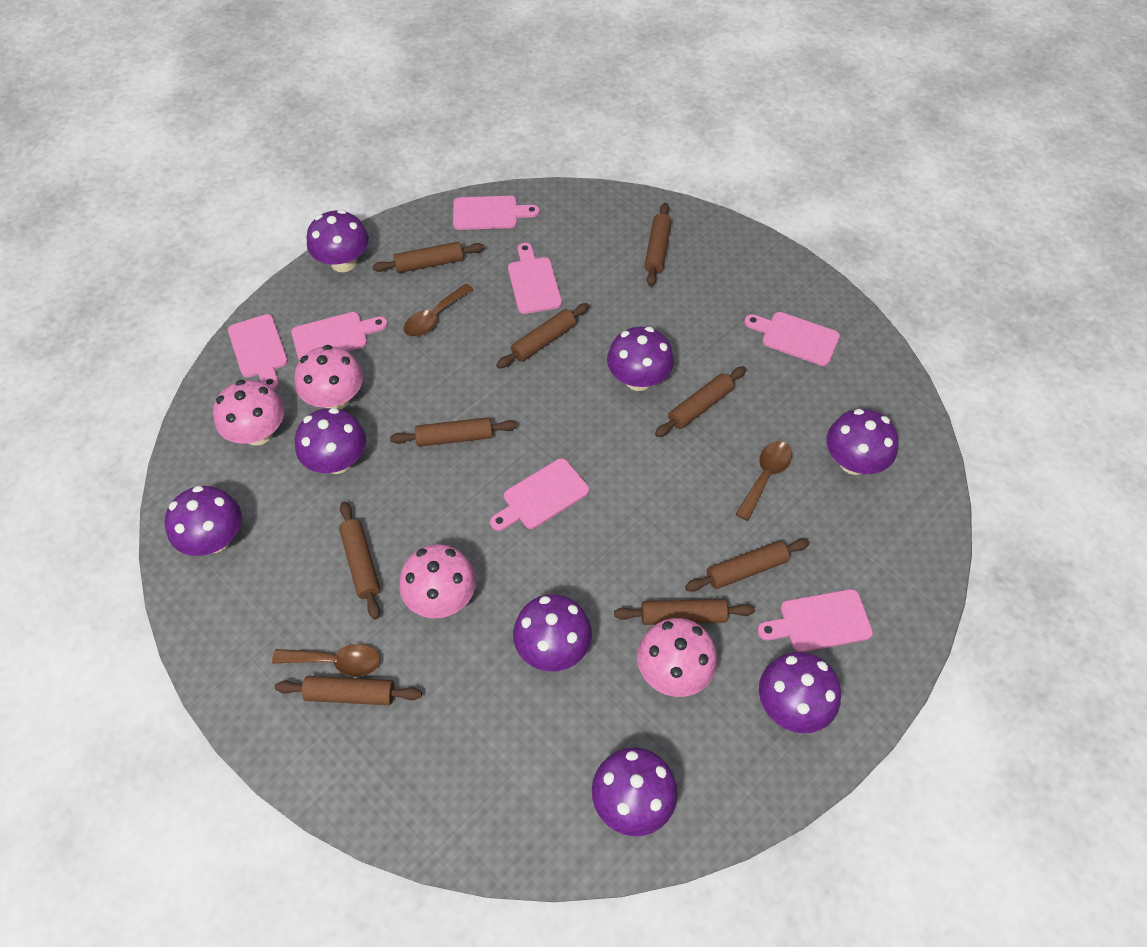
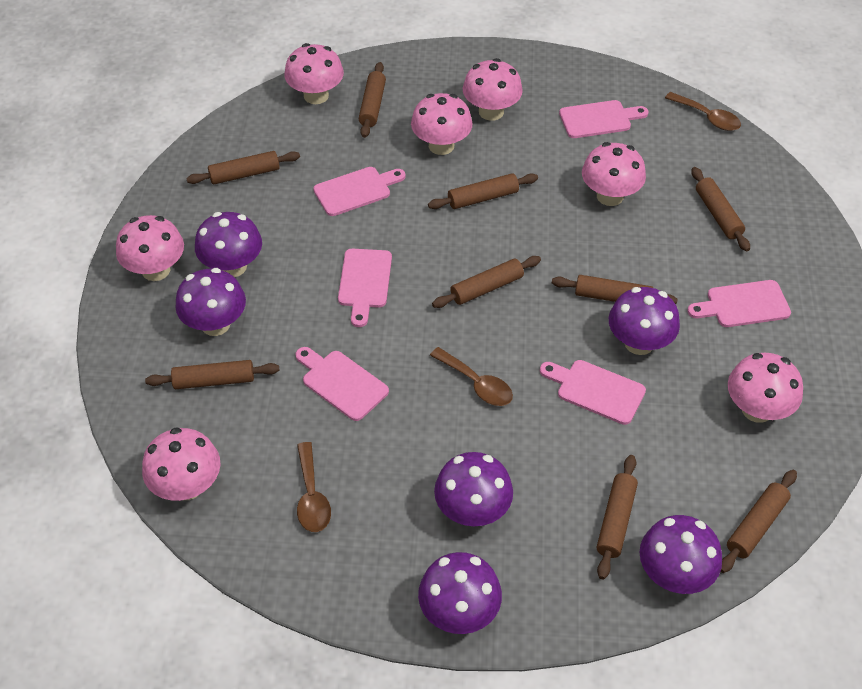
pink cutting board: [228,314,288,390] [291,312,387,361] [453,196,540,230] [490,458,589,531] [508,243,562,314] [744,312,840,366] [757,589,873,652] = 7 -> [295,347,389,421] [313,167,406,216] [338,249,392,327] [540,360,646,425] [559,100,649,138] [687,280,791,327] = 6
pink mushroom: [213,380,285,446] [294,345,363,409] [399,544,476,618] [637,618,717,697] = 4 -> [116,215,184,281] [142,427,220,501] [285,43,344,104] [411,93,472,155] [463,58,523,121] [582,142,646,206] [728,353,803,423] = 7
purple mushroom: [165,486,242,556] [295,408,366,474] [307,210,369,272] [513,594,592,672] [592,748,678,836] [607,327,674,391] [759,652,841,733] [826,409,898,475] = 8 -> [175,268,246,336] [195,212,262,277] [418,552,502,634] [434,452,513,526] [609,287,680,355] [639,515,722,594] = 6

